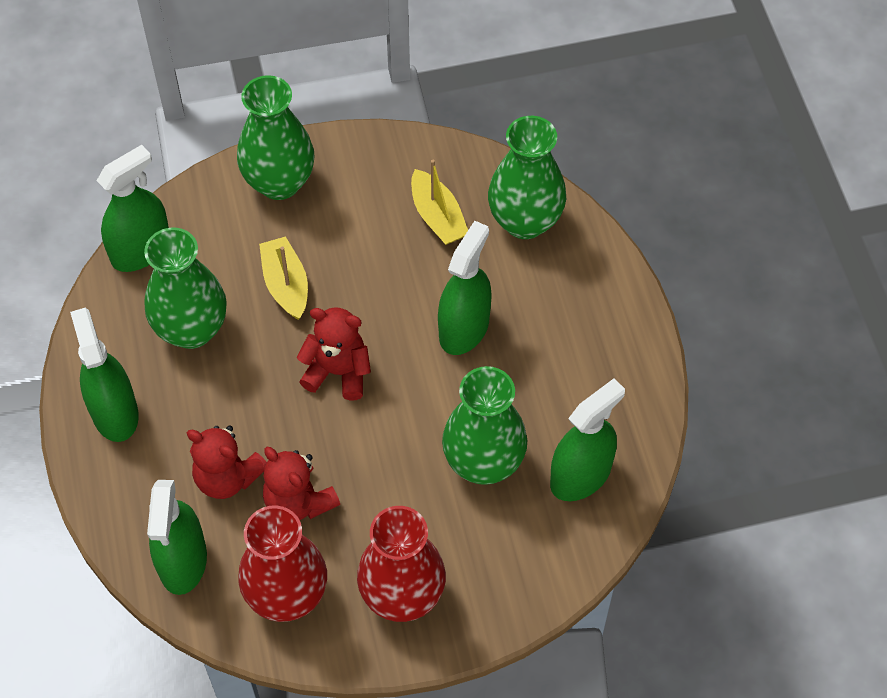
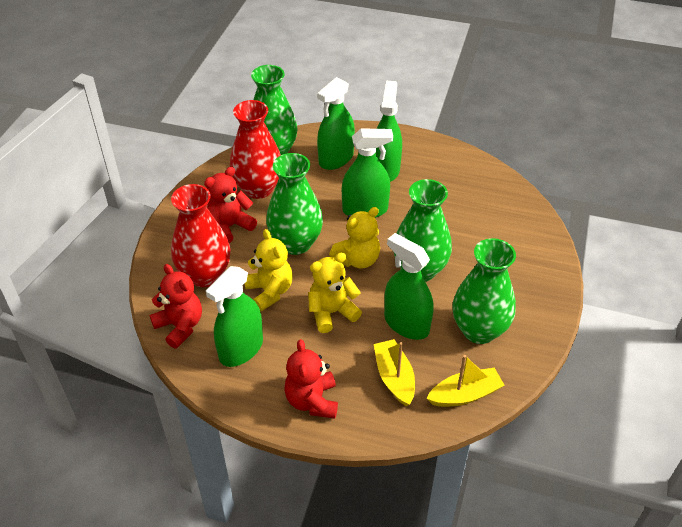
yellow teddy bear: none = 0 -> [245,229,293,311] [308,252,362,333] [329,207,380,269] = 3

